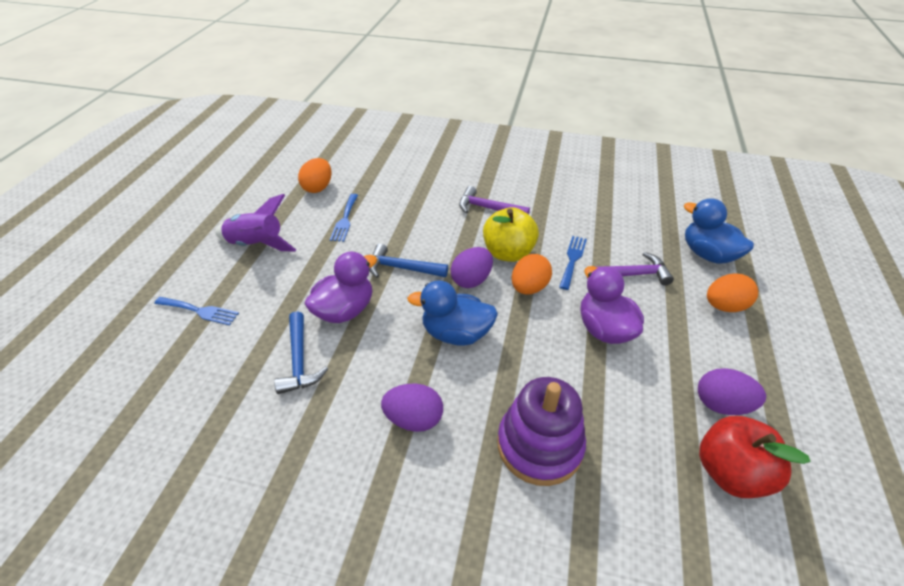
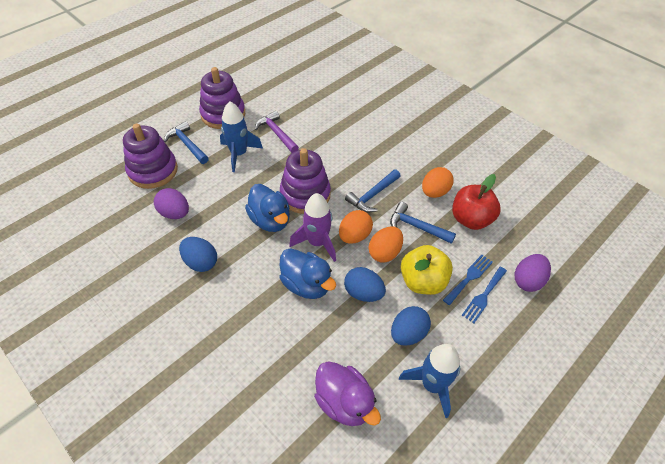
blue egg: none = 0 -> [179,237,217,272] [344,267,386,302] [391,306,431,346] = 3
blue fork: [154,297,239,325] [330,194,358,242] [559,236,587,290] = 3 -> [443,255,493,305] [462,267,507,323] = 2
blue hammer: [274,311,328,394] [369,244,448,278] = 2 -> [164,121,209,164] [345,169,401,212] [390,202,456,244] = 3
blue rocket: none = 0 -> [220,101,263,172] [399,344,460,418] = 2
purple duck: [305,252,377,323] [580,266,644,344] = 2 -> [314,361,381,426] = 1
purple egg: [381,384,443,432] [451,247,493,288] [698,368,766,415] = 3 -> [154,188,189,219] [515,254,551,292] = 2
purple hammer: [459,186,530,215] [586,252,674,286] = 2 -> [255,111,299,153] = 1
purple stacking toy: [498,377,586,486] = 1 -> [123,124,178,189] [199,67,245,129] [280,148,331,214] = 3

